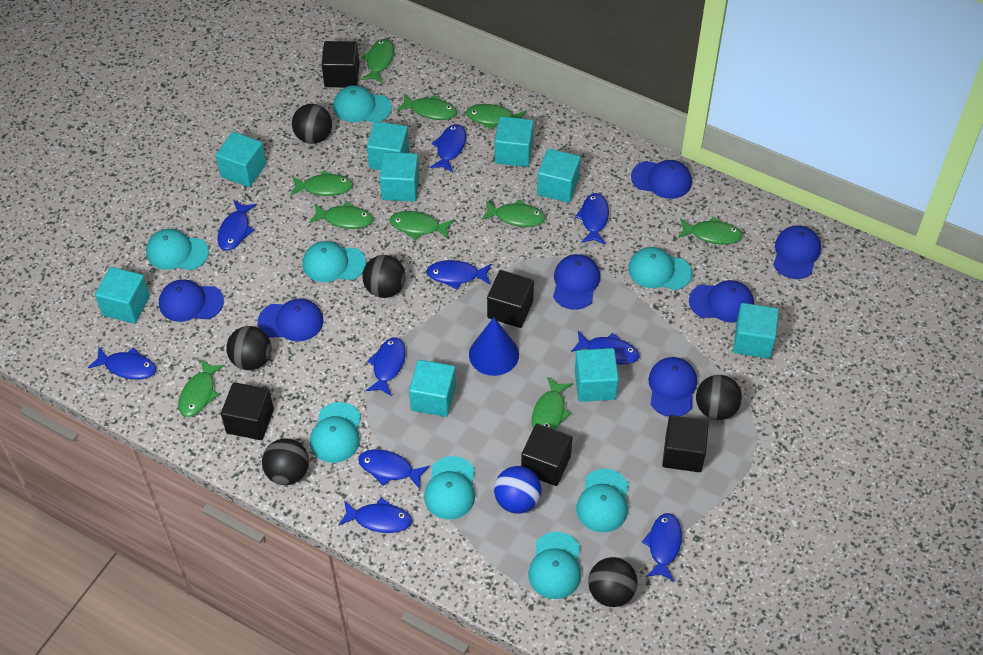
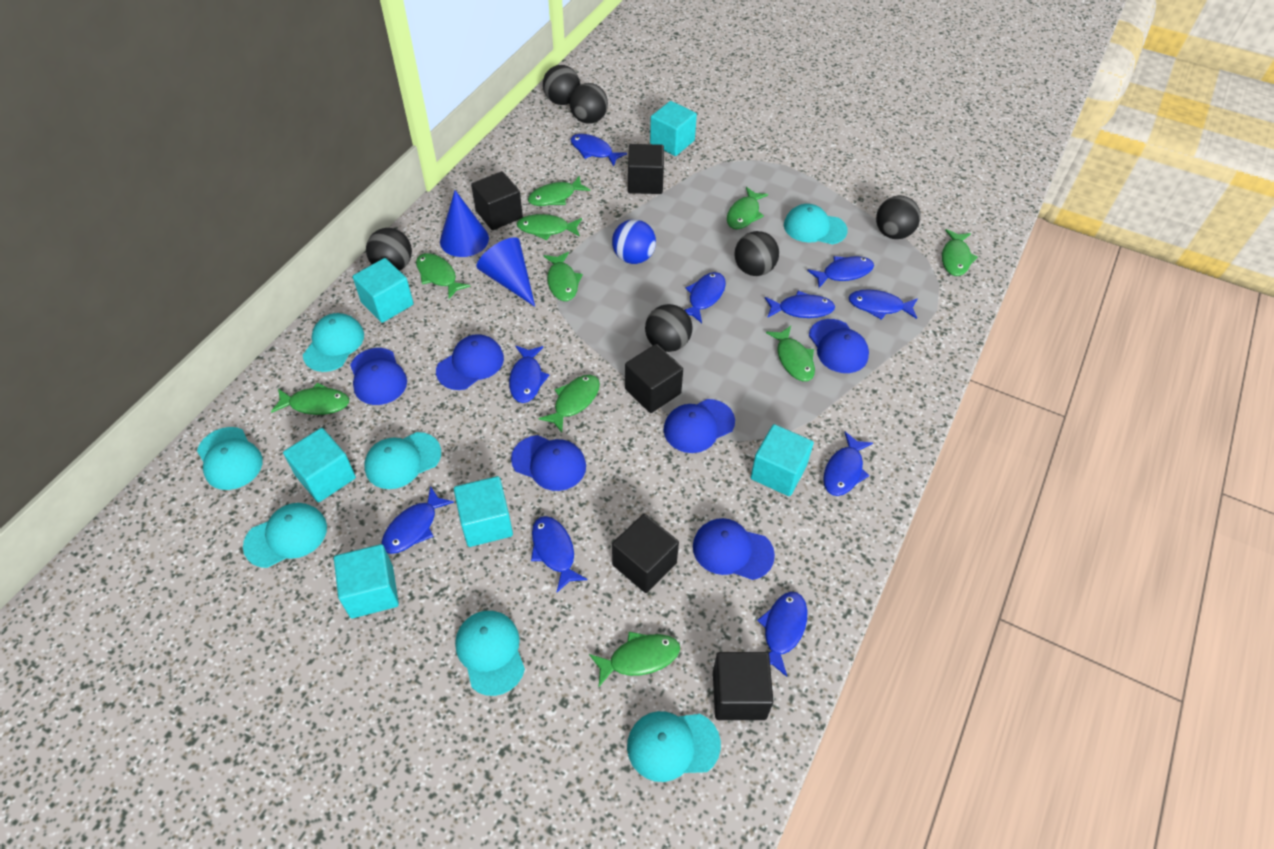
blue cap: [159,279,224,322] [258,299,323,341] [553,254,600,310] [631,160,692,199] [648,357,697,417] [689,280,754,323] [773,225,821,279] = 7 -> [350,348,407,405] [436,334,504,390] [511,435,586,491] [664,399,735,453] [693,518,775,580] [809,319,869,373] = 6
blue cone: [469,317,519,376] = 1 -> [440,190,489,257] [476,237,535,307] = 2
turquoise cap: [146,229,209,270] [303,241,366,282] [310,402,361,463] [333,85,392,123] [424,456,475,519] [528,532,581,599] [576,469,629,533] [628,247,692,290] = 8 -> [197,427,263,490] [243,503,327,568] [303,313,364,372] [364,432,441,489] [455,611,525,696] [627,711,721,782] [784,204,847,244] = 7
turquoise cube: [95,267,150,324] [216,132,266,187] [367,122,409,170] [380,152,419,202] [409,360,456,417] [495,116,534,167] [537,148,581,203] [575,348,619,402] [733,303,779,358] = 9 -> [283,428,356,502] [334,544,399,618] [353,258,414,323] [454,476,513,547] [650,101,697,156] [751,424,814,496] = 6

